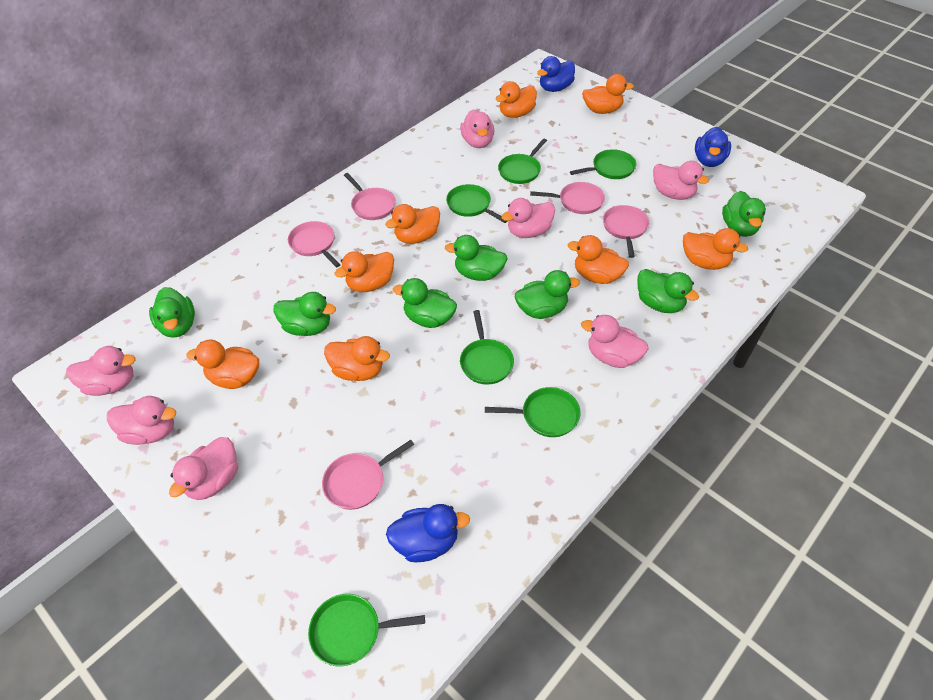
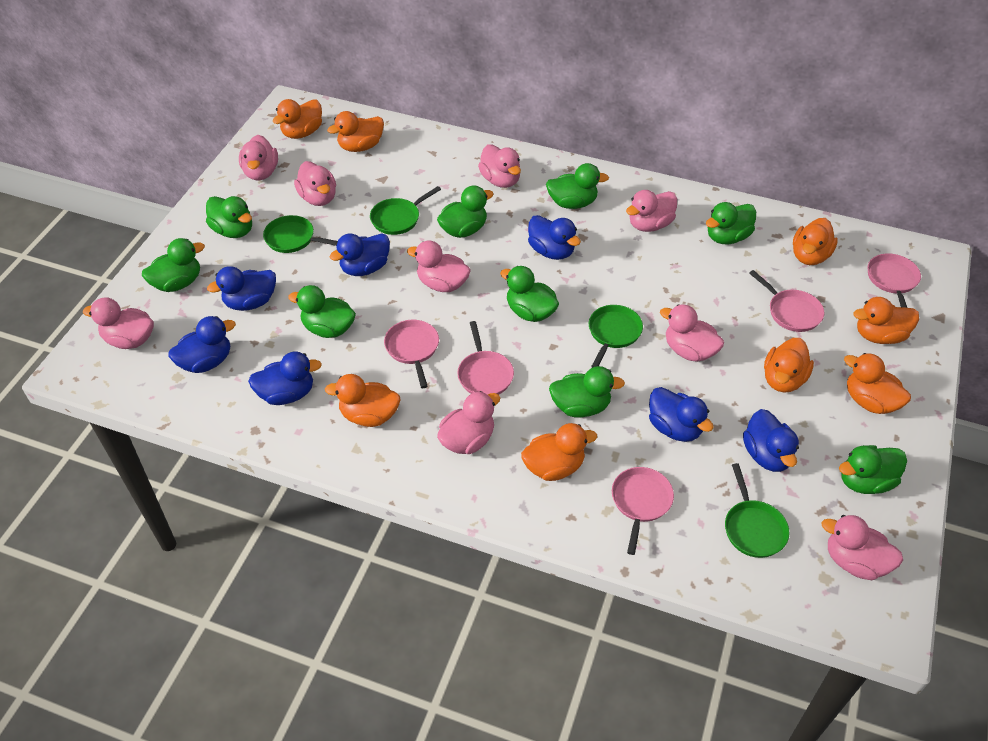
blue duck: [386,504,470,562] [537,56,575,92] [695,127,731,167] = 3 -> [168,316,236,373] [207,266,276,311] [248,351,322,405] [329,233,390,276] [528,215,581,260] [649,387,714,442] [743,409,799,472] = 7
green duck: [149,287,195,338] [273,292,336,336] [393,278,457,328] [445,235,508,281] [515,270,580,319] [638,269,699,313] [722,191,766,237] = 7 -> [142,238,205,292] [206,196,252,238] [288,285,356,338] [437,186,493,238] [500,266,559,322] [546,163,609,209] [549,366,625,418] [706,202,756,244] [839,445,907,494] = 9
green pan: [308,594,425,666] [446,184,507,223] [460,310,514,385] [485,387,581,437] [498,138,547,184] [570,149,636,179] = 6 -> [263,215,338,253] [370,186,441,235] [589,305,643,368] [725,463,790,558] = 4
pink duck: [66,346,136,396] [107,396,176,445] [169,437,238,500] [460,109,494,148] [501,198,555,238] [581,315,649,368] [653,161,709,200] = 7 -> [83,298,154,349] [239,135,278,181] [294,161,336,206] [407,240,471,292] [437,391,500,454] [478,144,521,188] [626,190,677,232] [660,304,724,362] [821,515,903,580] = 9

